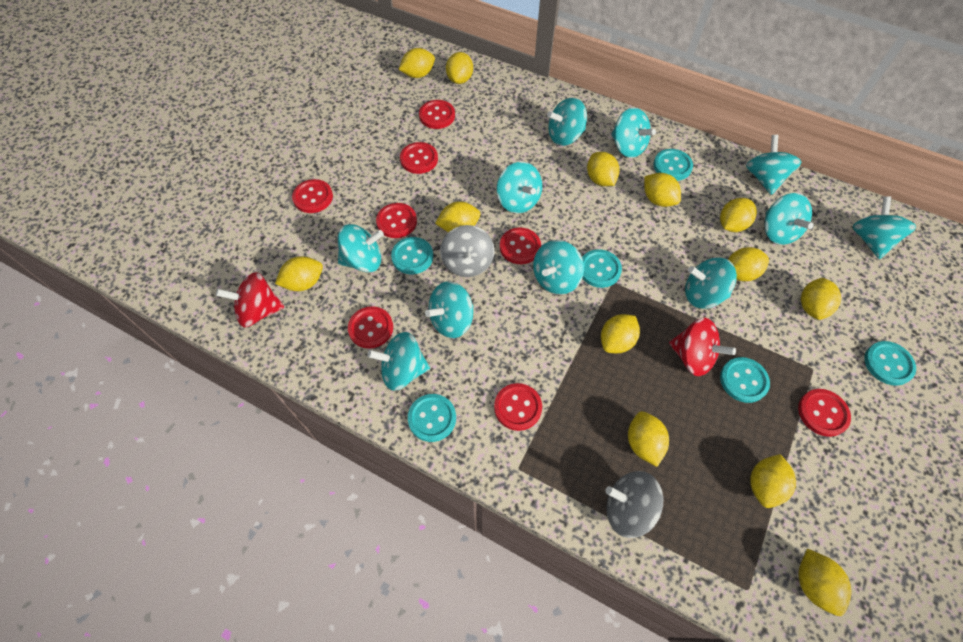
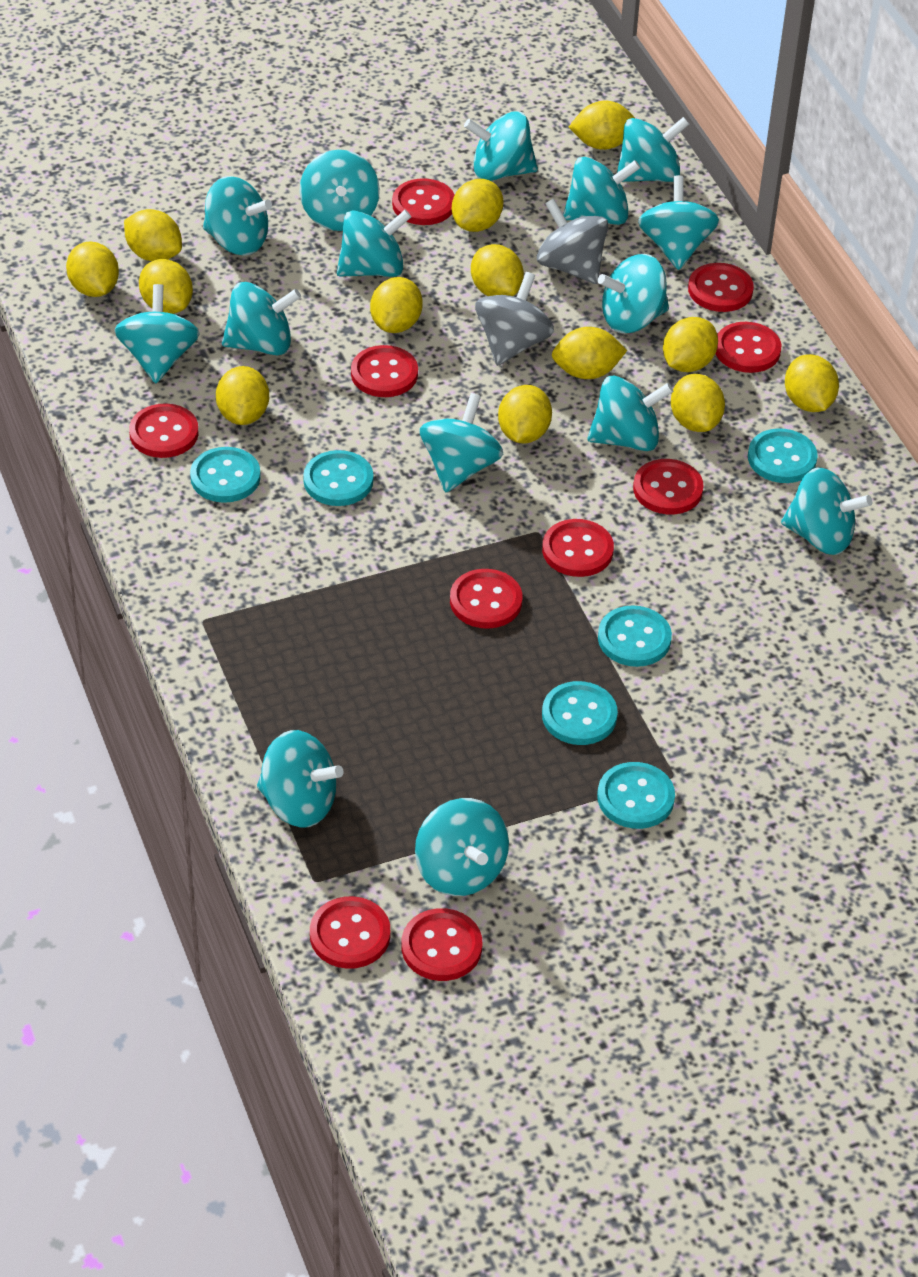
red button: [292,179,333,213] [348,306,393,349] [376,203,417,238] [400,142,438,174] [419,100,455,129] [494,383,542,431] [500,228,541,264] [798,389,851,437] = 8 -> [129,403,199,458] [310,896,390,969] [351,345,418,397] [392,178,455,225] [402,908,482,981] [450,569,522,629] [542,519,614,577] [633,459,704,515] [688,263,754,312] [716,322,781,373] = 10
red spinning top: [216,272,284,327] [669,318,736,376] = 2 -> none = 0
turquoise spinning top: [338,224,384,272] [367,332,430,391] [425,281,474,338] [497,162,542,213] [533,240,584,294] [547,98,587,146] [611,108,656,158] [685,258,737,308] [746,135,801,195] [764,193,814,245] [853,196,916,259] = 11 -> [115,284,200,383] [203,176,272,256] [222,282,301,355] [257,730,344,828] [299,150,380,231] [337,210,411,277] [415,798,509,896] [419,393,503,492] [464,111,538,181] [563,157,641,225] [588,376,673,451] [598,254,669,333] [617,117,689,182] [638,175,719,270] [781,467,872,555] = 15

